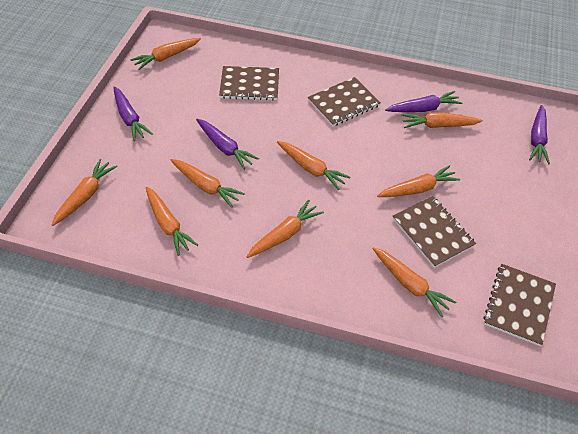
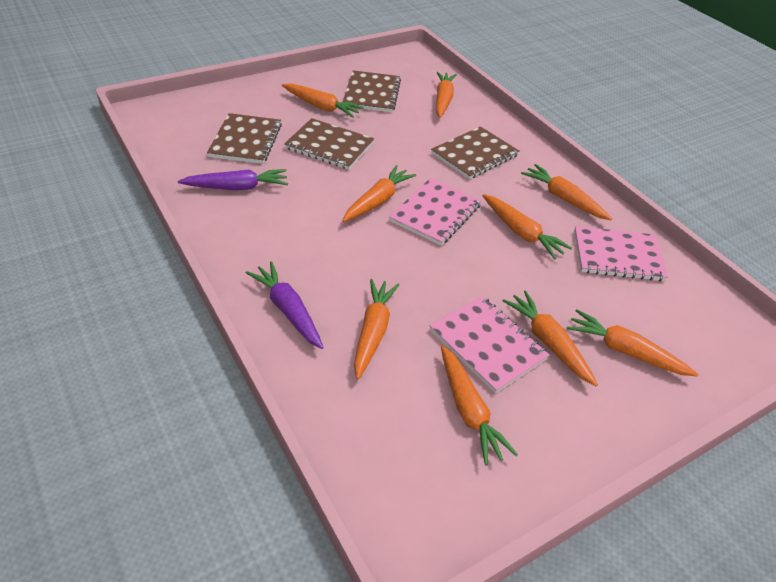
pink notebook: none = 0 -> [389,178,481,246] [430,296,550,393] [574,226,668,281] = 3
purple carrot: [113,87,152,141] [196,119,259,170] [385,91,462,112] [529,105,550,164] = 4 -> [178,169,288,190] [246,261,324,349] = 2

